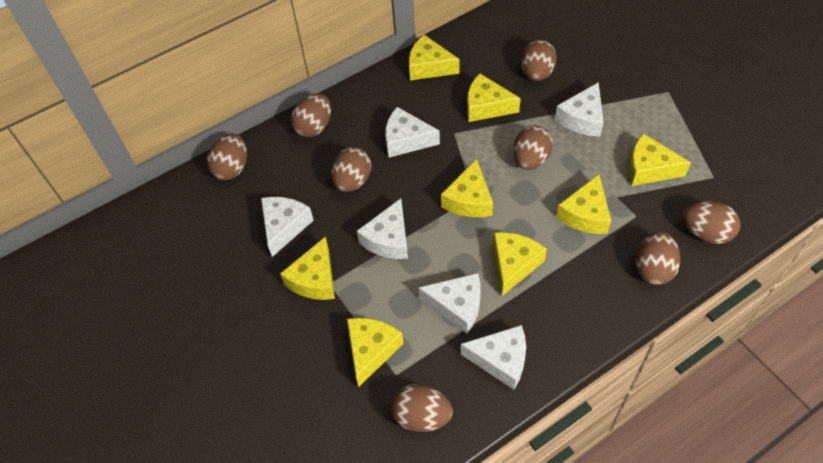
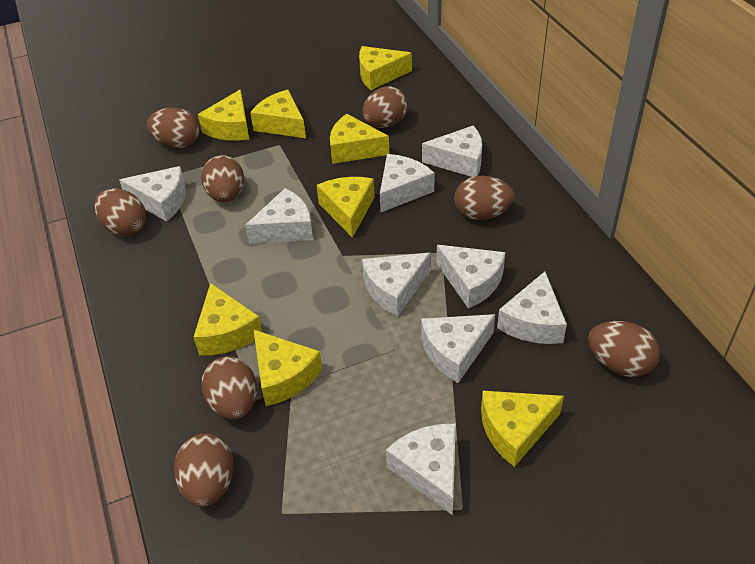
white cheese: [261,197,314,257] [357,198,408,259] [385,107,440,158] [418,273,481,334] [461,325,526,390] [555,82,604,137] = 6 -> [119,166,186,221] [245,188,313,244] [362,252,431,316] [380,154,434,212] [386,424,456,515] [421,314,495,383] [422,125,482,177] [437,245,505,309] [497,271,567,344] = 9

